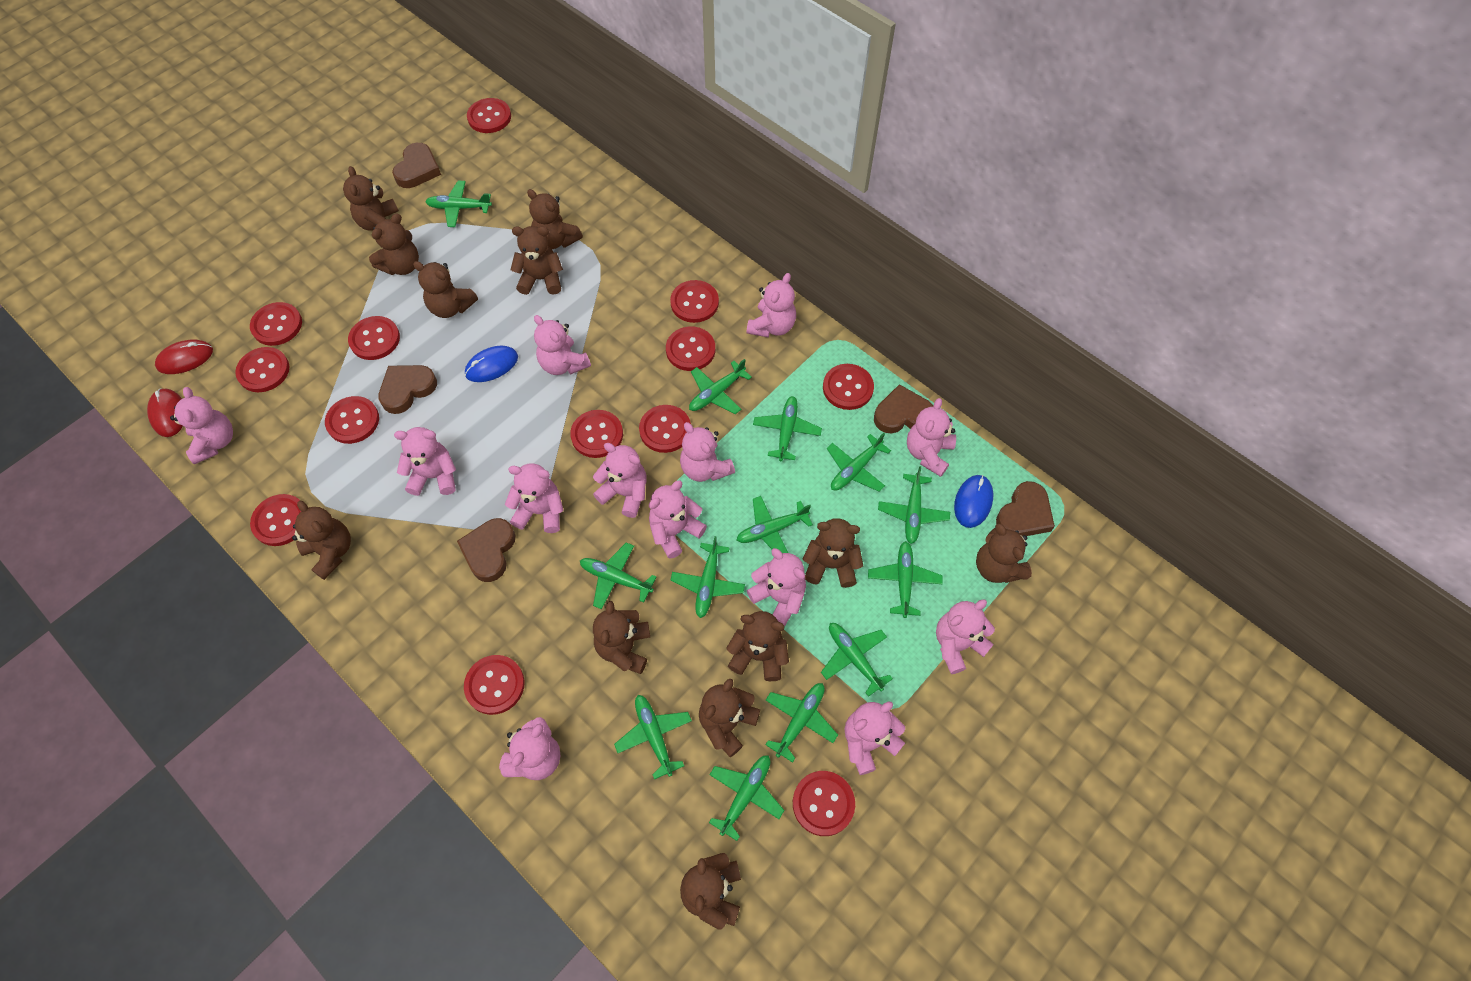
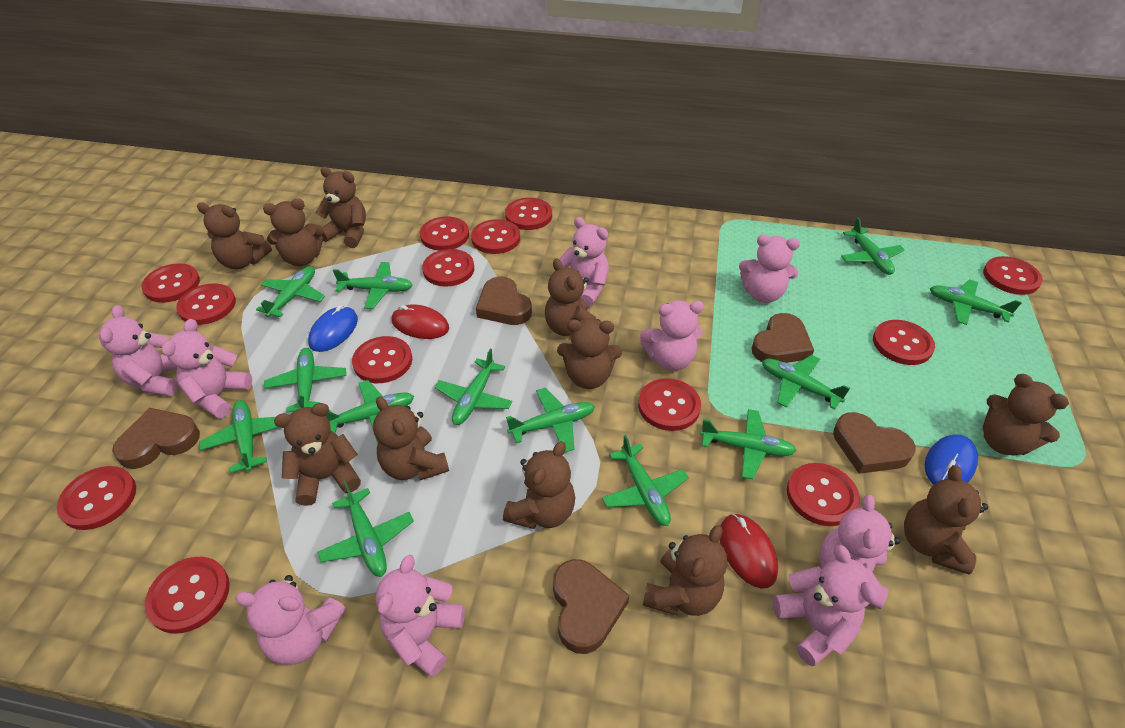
brown teddy bear: [292,501,351,580] [343,166,399,231] [369,213,419,275] [413,261,478,318] [511,226,563,295] [527,189,583,249] [593,601,650,674] [680,853,741,929] [699,679,760,757] [726,611,789,681] [803,518,863,588] [976,523,1032,583] = 12 -> [197,202,272,269] [263,198,324,266] [274,403,361,506] [316,167,366,248] [373,396,449,480] [503,441,575,529] [545,258,599,336] [557,318,622,389] [643,525,727,616] [904,465,988,574] [982,374,1069,456] = 11
pink teddy bear: [170,387,233,464] [394,427,456,496] [499,717,560,780] [505,464,564,533] [534,315,591,375] [593,443,647,518] [649,480,707,559] [680,422,735,482] [746,548,806,626] [747,273,796,337] [845,702,905,775] [907,398,956,477] [936,599,995,674] = 13 -> [99,305,178,396] [162,319,252,419] [235,575,346,665] [376,555,465,677] [559,217,609,307] [640,301,704,371] [739,234,800,303] [773,545,878,666] [819,494,900,609] = 9

